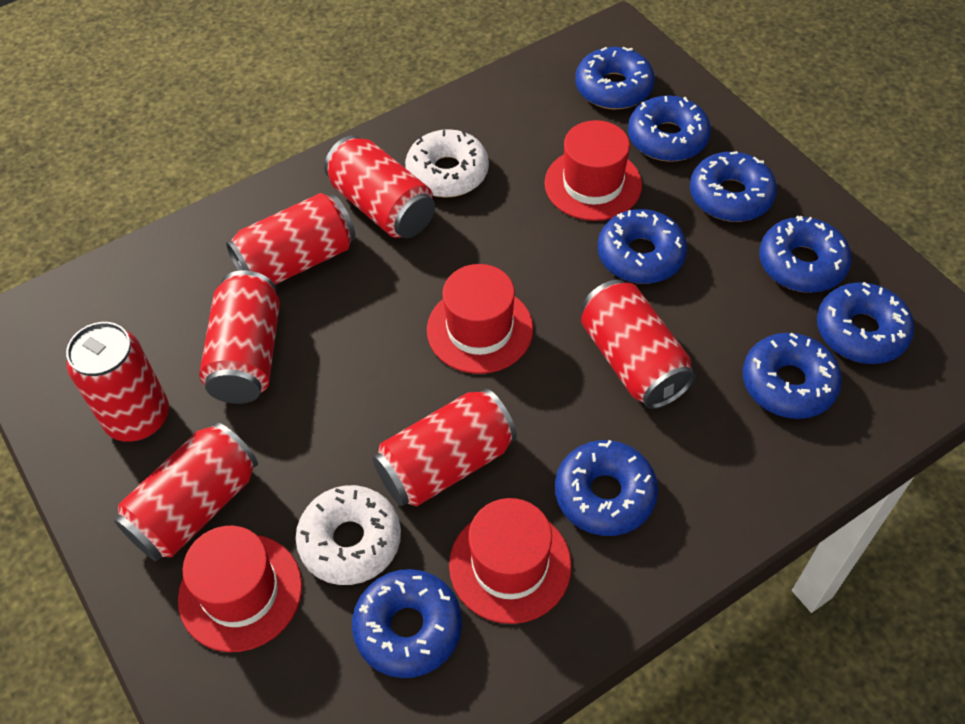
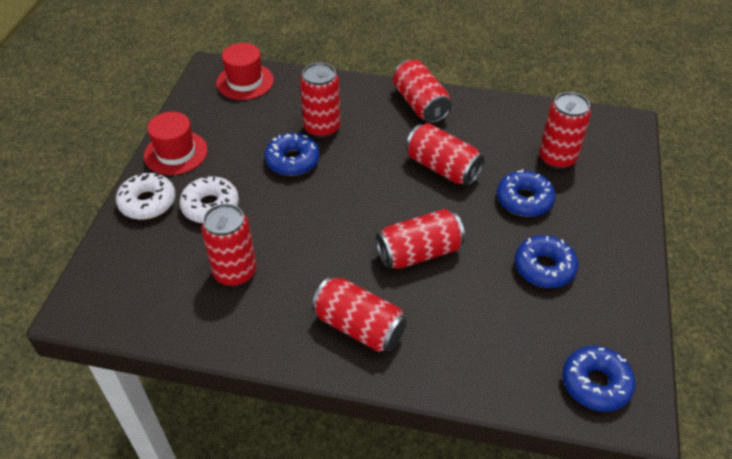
blue donut: [352,569,462,678] [555,440,658,536] [575,47,655,109] [598,209,687,284] [628,96,711,162] [690,151,777,222] [743,332,842,419] [759,216,852,293] [817,282,914,364] = 9 -> [265,133,320,176] [497,169,556,217] [515,235,578,288] [562,346,636,412] = 4
red hat: [178,526,302,652] [427,264,533,374] [449,498,572,624] [545,120,642,221] = 4 -> [144,112,208,175] [216,43,274,100] = 2

